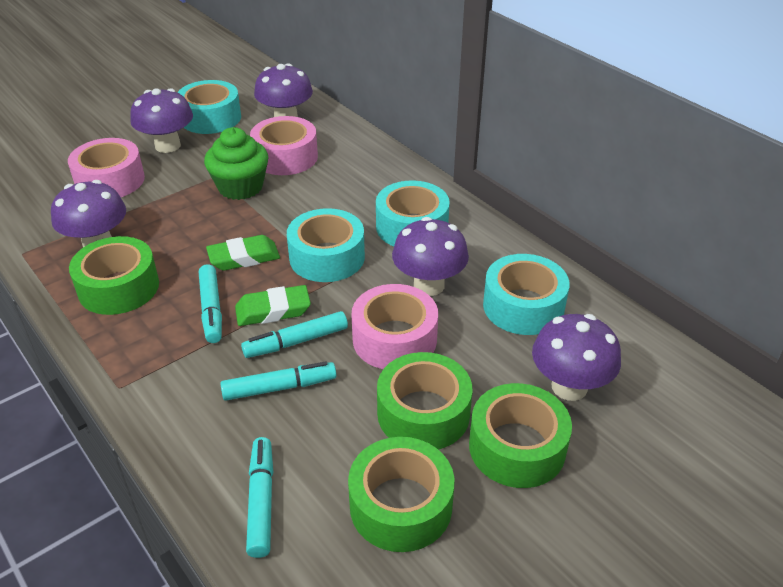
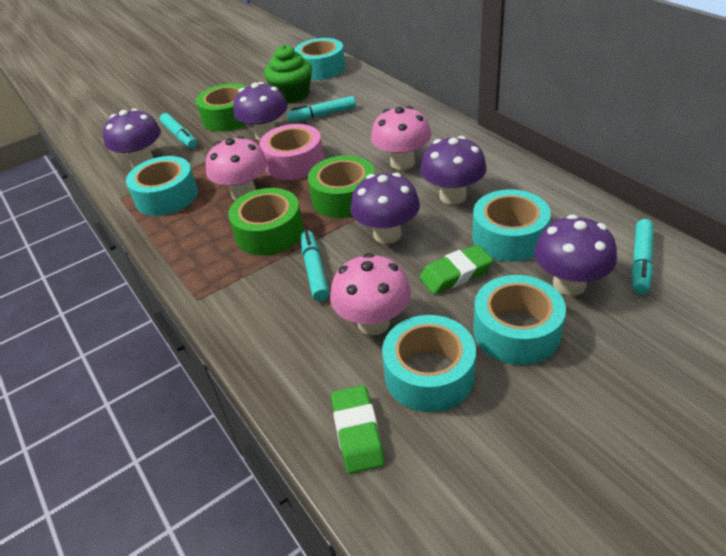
green tape: [69,236,159,315] [348,437,454,552] [377,352,472,450] [469,383,572,488] = 4 -> [196,83,247,132] [228,188,304,255] [308,156,375,218] = 3
pink mushroom: none = 0 -> [206,136,268,200] [330,253,411,335] [371,106,431,170] = 3
pink tape: [68,138,145,197] [250,116,318,175] [351,284,438,369] = 3 -> [259,124,324,180] = 1
turquoise tape: [177,80,241,134] [287,208,365,282] [376,180,450,246] [483,254,569,335] = 4 -> [126,156,198,216] [294,38,345,80] [382,315,476,412] [472,189,551,262] [473,275,566,365] = 5

